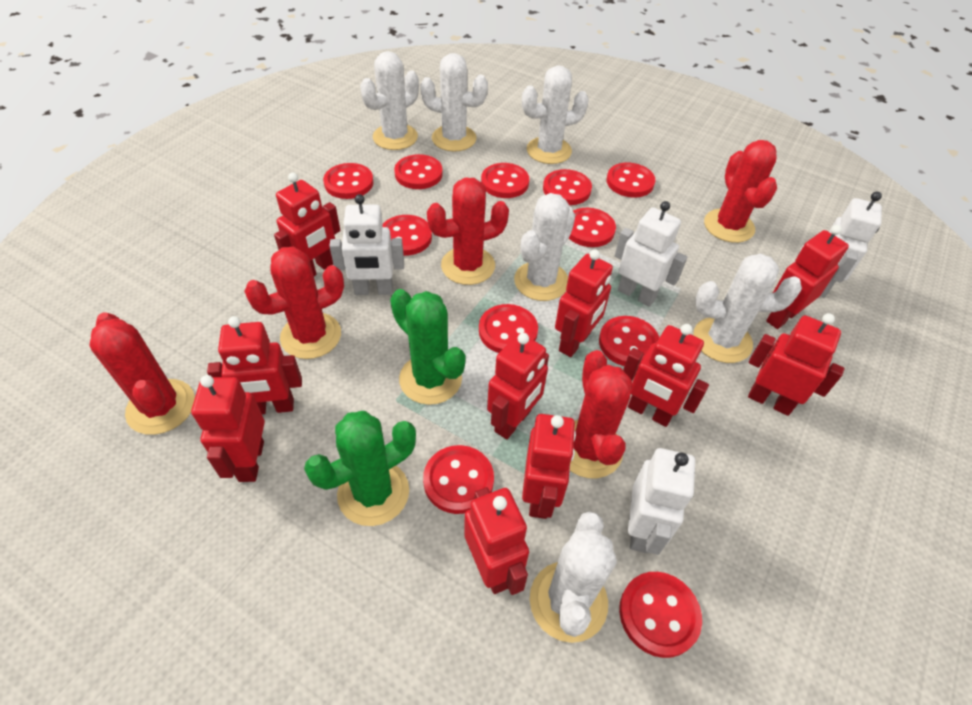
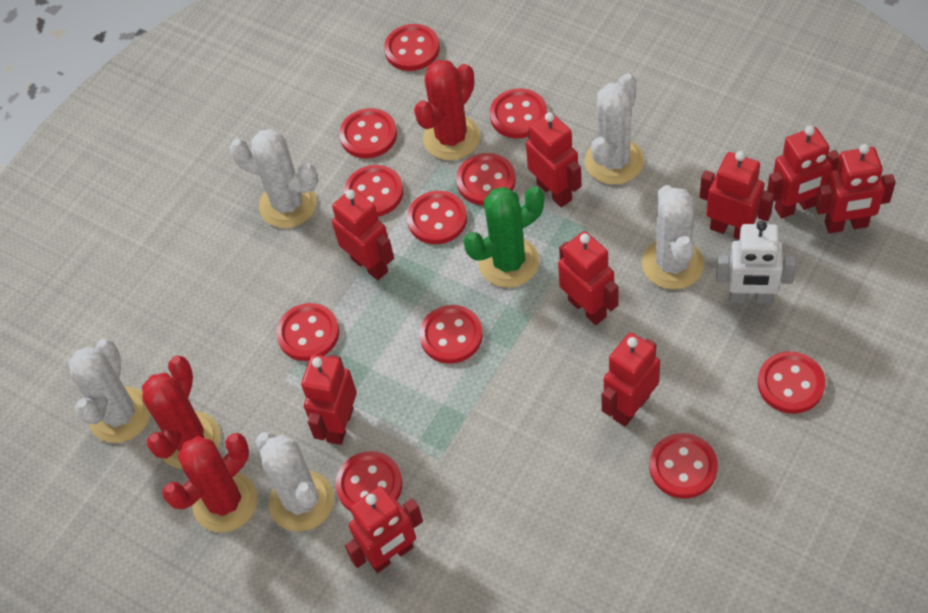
green cactus: [304,411,416,526] [390,289,466,405] = 2 -> [464,186,544,288] = 1
red cactus: [89,312,195,435] [244,247,344,359] [427,178,509,285] [570,350,632,478] [704,140,777,243] = 5 -> [142,356,221,469] [162,433,258,532] [414,60,480,161] = 3
red robot: [191,375,265,482] [207,316,302,414] [274,172,340,276] [464,487,529,595] [487,333,549,439] [522,414,576,519] [555,249,613,357] [623,324,709,427] [748,313,844,416] [766,225,849,329] = 10 -> [301,354,357,445] [332,188,394,280] [345,486,423,573] [526,112,582,207] [558,231,618,325] [601,333,660,426] [700,151,774,240] [767,126,840,218] [815,144,896,233] = 9
white cactus: [360,51,419,150] [420,53,488,151] [514,193,575,301] [522,65,589,164] [530,511,617,643] [693,254,802,363] = 6 -> [68,339,151,443] [230,129,318,228] [255,432,334,531] [585,73,644,185] [642,185,704,290] = 5
white robot: [329,194,404,295] [615,201,687,307] [628,448,695,555] [820,192,882,297] = 4 -> [716,221,796,304] = 1

